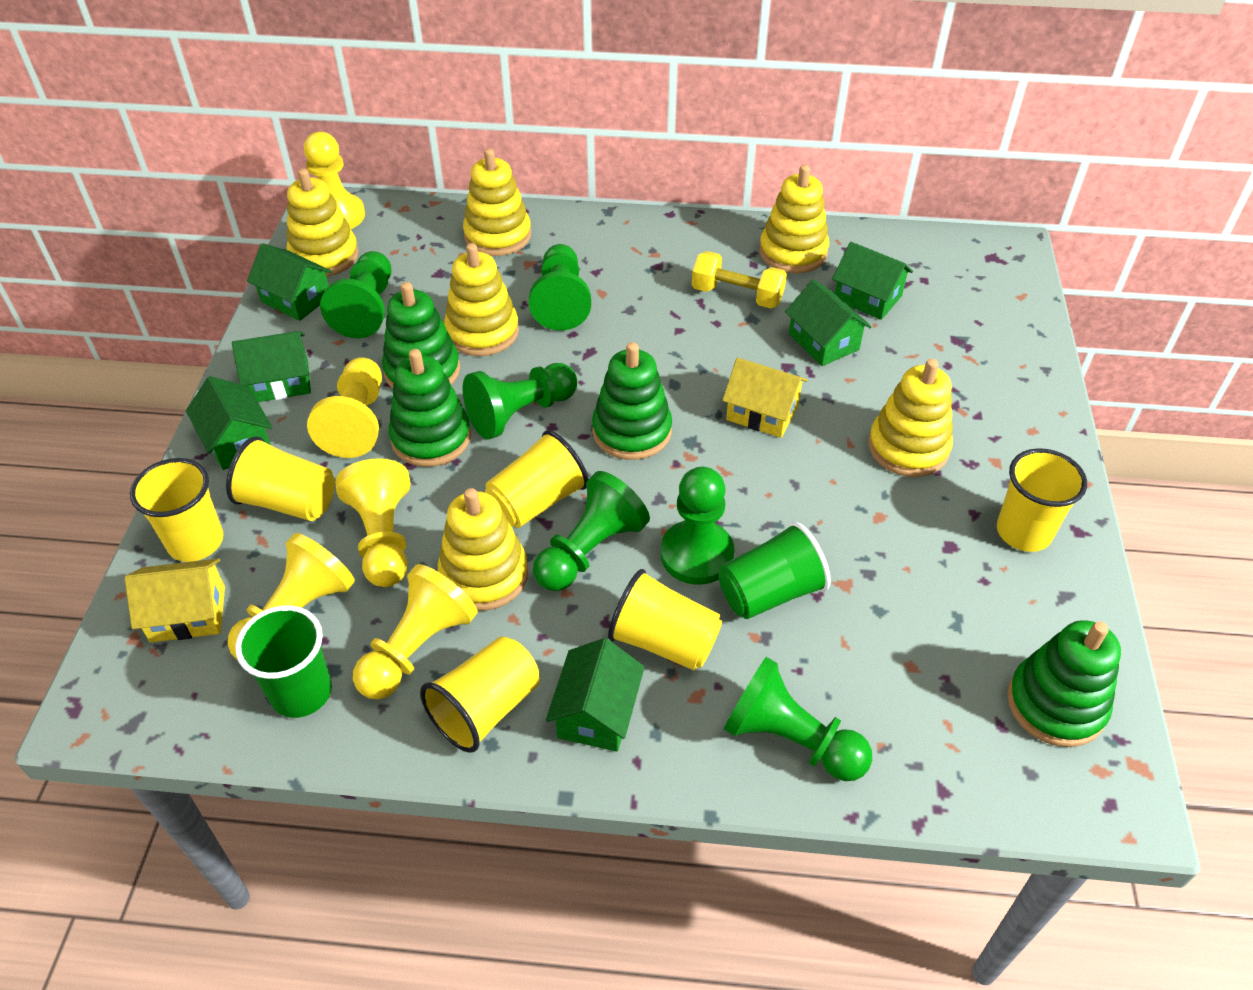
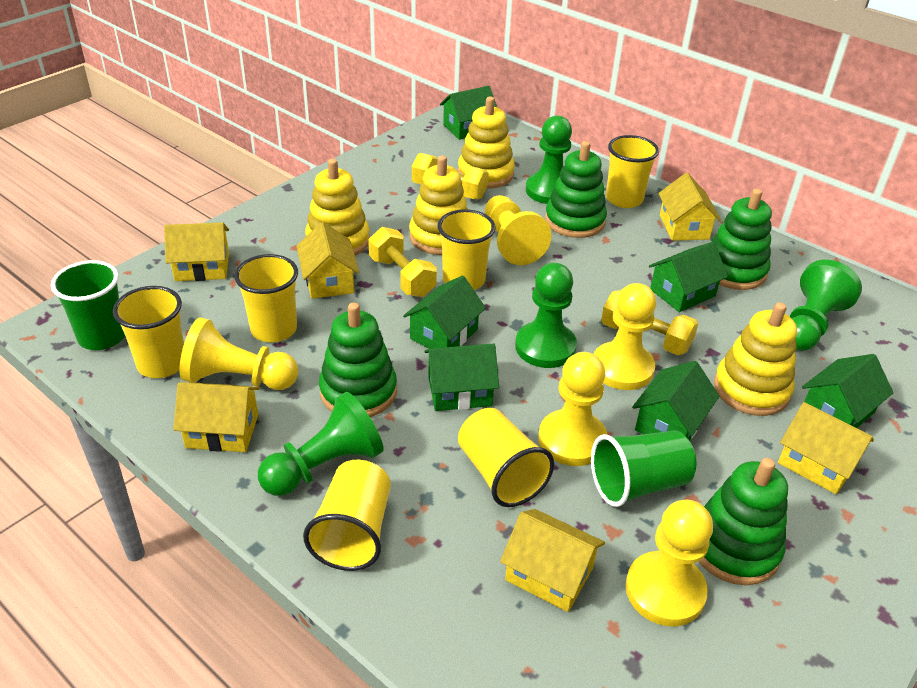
green pawn: [320,251,391,338] [462,363,577,439] [529,244,591,331] [533,471,650,591] [660,467,735,585] [723,657,872,781] = 6 -> [258,392,384,496] [515,263,577,368] [526,115,572,204] [790,260,862,351] = 4
yellow dumbbell: [692,251,787,308] = 1 -> [368,227,437,297] [412,153,488,199] [601,290,698,355] = 3
yellow house: [125,558,225,642] [723,358,808,438] = 2 -> [164,223,229,281] [173,382,260,452] [297,222,359,299] [500,509,605,612] [658,173,721,241] [778,402,874,494] = 6
yellow stacking toy: [287,168,359,277] [438,488,528,611] [444,243,519,356] [463,148,531,256] [759,164,829,273] [868,359,953,477] = 6 -> [305,159,370,256] [409,155,467,255] [458,97,515,188] [714,302,797,416] = 4

